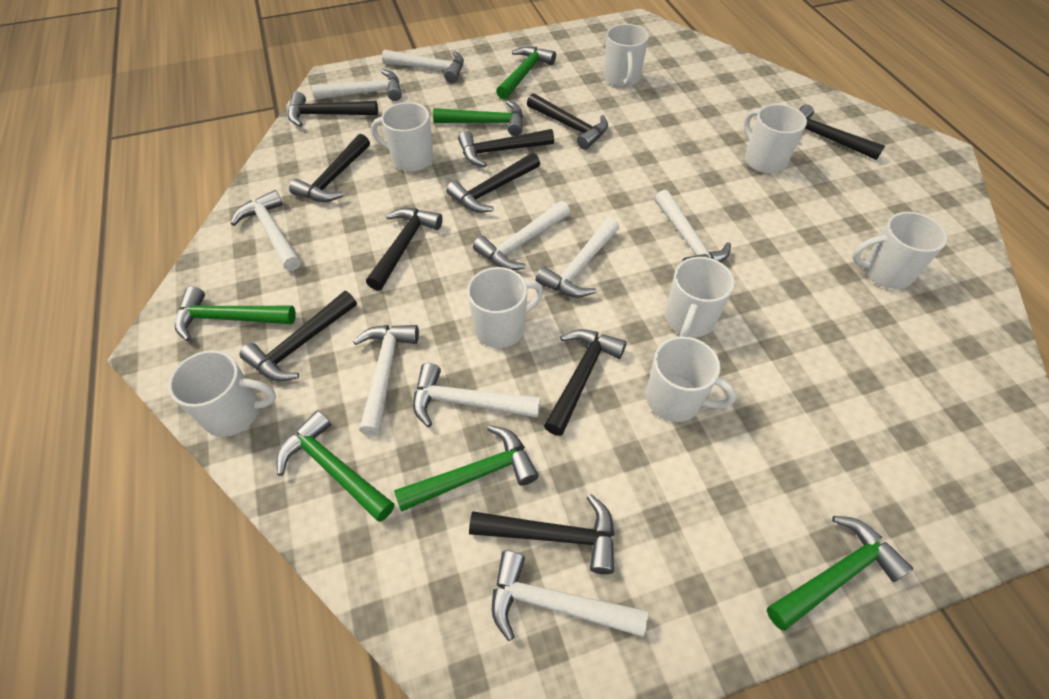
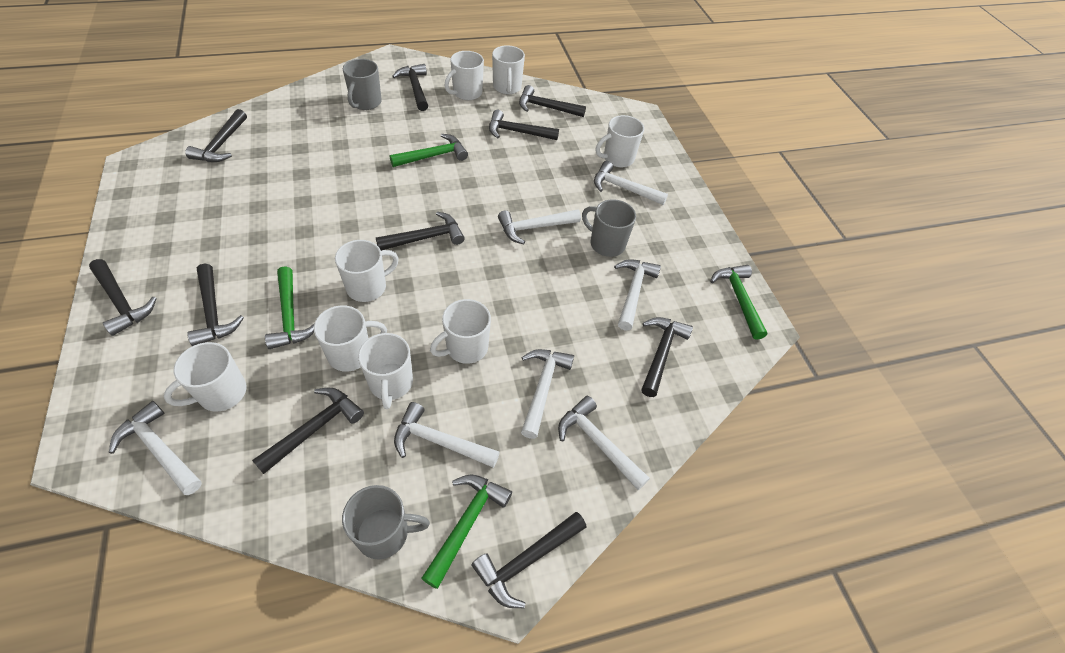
green hammer: [175,286,296,341] [277,410,394,522] [394,425,539,512] [433,100,523,136] [496,46,556,100] [767,516,913,631] = 6 -> [265,266,314,349] [389,134,468,167] [421,474,512,589] [710,265,768,340] = 4
grey mug: none = 0 -> [342,485,430,559] [343,59,382,110] [582,199,636,257] = 3
white hammer: [231,190,301,271] [312,69,402,101] [353,325,419,436] [382,50,464,83] [413,363,541,427] [473,201,570,270] [492,551,648,641] [536,218,619,298] [655,190,731,262] = 9 -> [109,401,202,495] [394,402,500,468] [498,209,581,244] [521,349,574,439] [558,396,650,490] [594,161,668,205] [614,259,661,331] = 7

